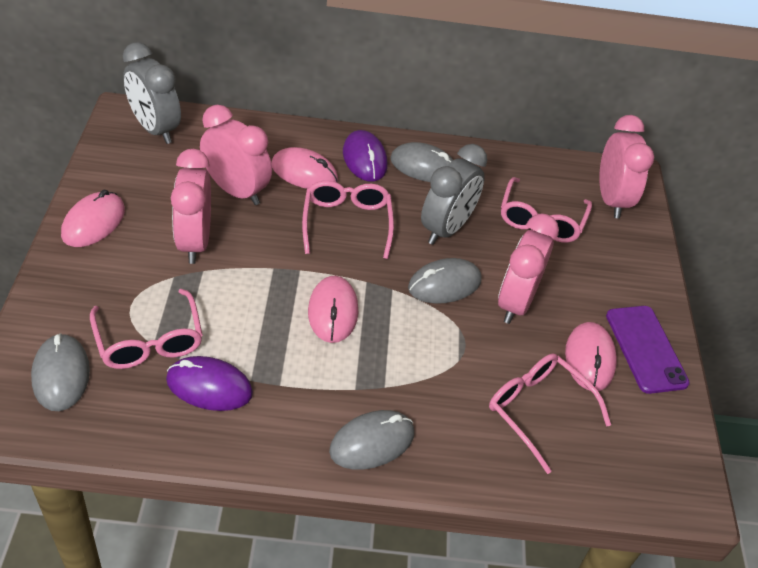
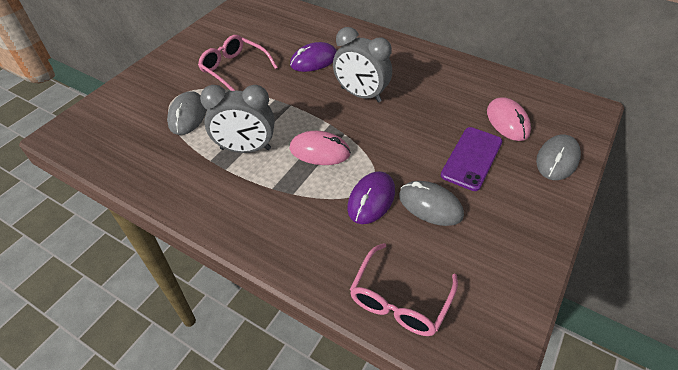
grey mouse: [31,333,90,411] [329,410,414,470] [390,142,453,182] [408,258,482,304] = 4 -> [167,91,206,135] [399,181,464,226] [536,135,581,180] = 3
pink clock: [171,149,211,264] [200,105,272,205] [498,213,559,324] [599,115,654,218] = 4 -> none = 0
pink glasses: [90,289,203,369] [302,181,394,259] [489,354,611,474] [501,177,592,243] = 4 -> [198,35,278,91] [350,243,458,336] = 2
pink mouse: [61,190,125,247] [271,147,338,189] [308,276,358,343] [565,322,617,391] = 4 -> [290,131,351,165] [487,97,531,141] = 2

